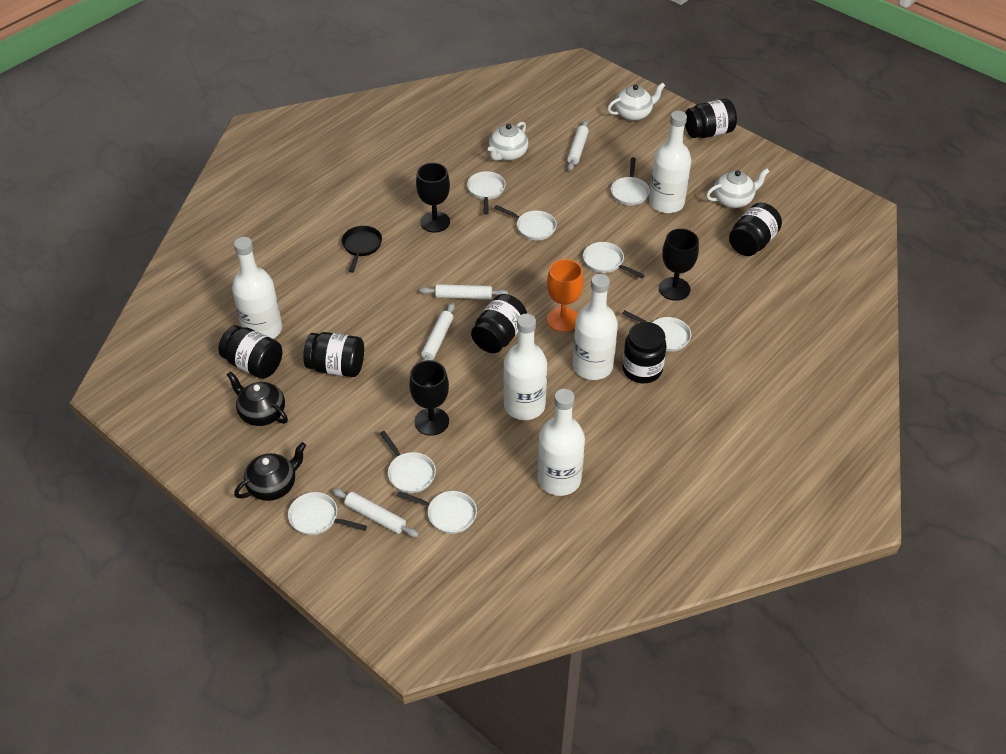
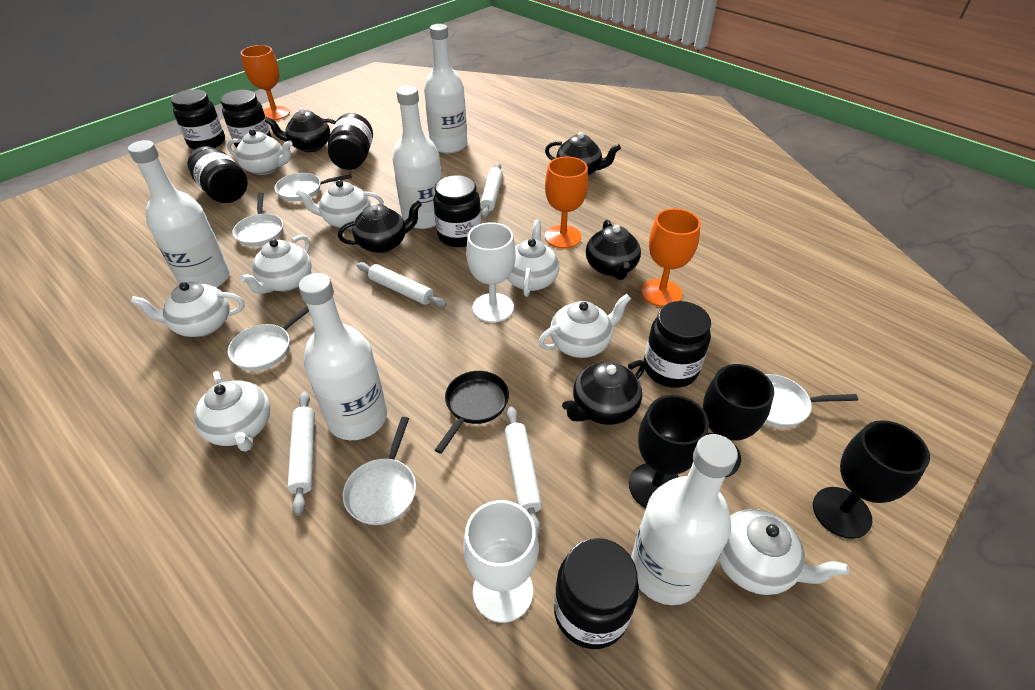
black jar: [218,325,282,379] [303,332,364,377] [471,294,527,353] [622,322,667,383] [685,99,737,138] [729,203,782,256] = 6 -> [171,89,225,150] [188,146,248,203] [220,90,272,148] [328,113,373,170] [433,175,482,247] [554,538,639,649] [644,301,711,388] = 7
black teapot: [226,371,288,426] [234,442,306,501] = 2 -> [265,108,336,152] [338,201,422,253] [545,132,621,176] [562,360,646,425] [586,220,641,280] = 5
orange goblet: [547,259,584,332] = 1 -> [241,45,290,120] [545,157,588,248] [641,208,701,307] = 3
white goblet: none = 0 -> [463,500,539,623] [466,222,516,323] = 2
white pan: [288,492,367,535] [380,431,436,493] [397,491,477,534] [467,171,506,214] [494,205,557,240] [583,242,645,278] [611,157,650,205] [622,310,691,352] = 8 -> [228,306,309,371] [233,192,283,247] [274,173,352,201] [343,417,416,525] [765,374,858,428] = 5
white teapot: [488,122,528,161] [607,83,666,121] [706,168,770,208] = 3 -> [130,282,245,337] [194,371,270,451] [227,129,292,175] [240,235,312,294] [296,180,384,229] [507,219,559,297] [538,294,631,358] [718,509,849,595] = 8

